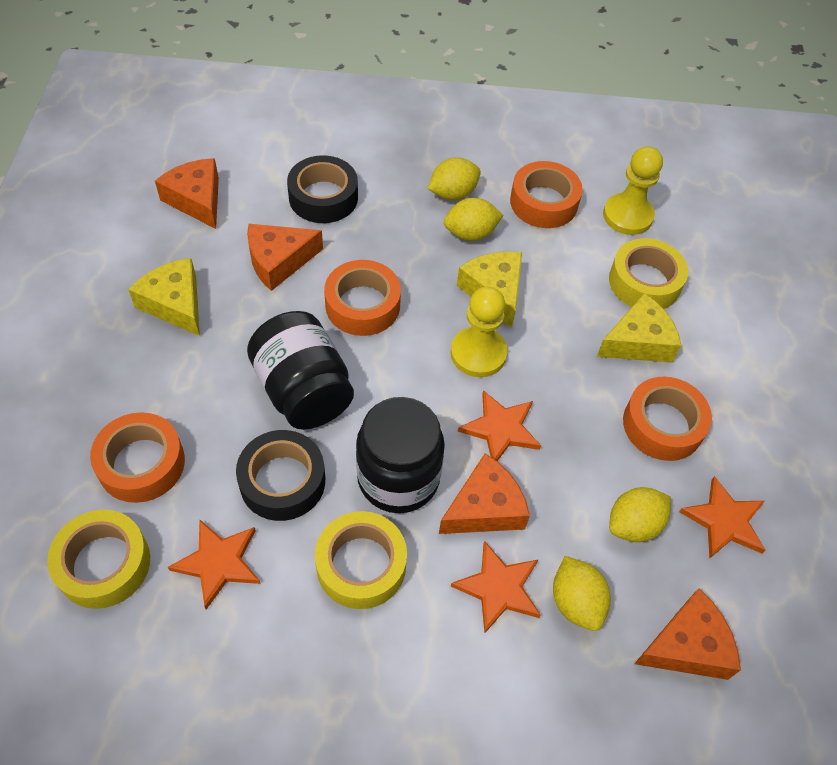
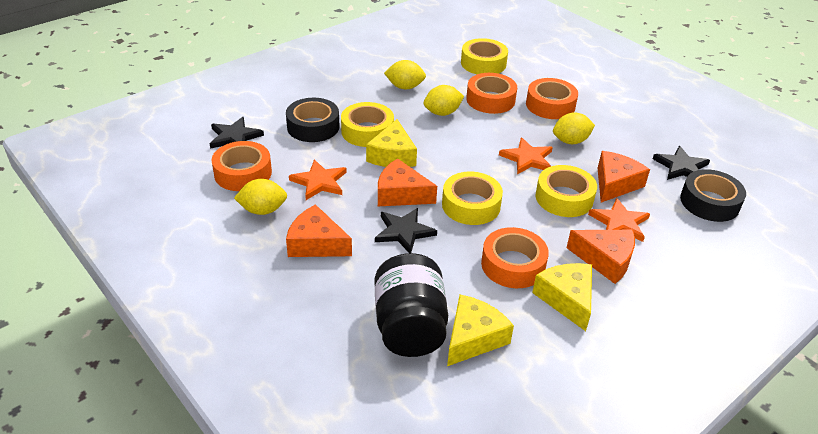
black jar: [247,311,354,430] [356,397,445,513] = 2 -> [375,253,448,357] = 1
black star: none = 0 -> [210,117,264,149] [375,208,437,253] [653,146,710,180] = 3
orange star: [168,520,261,610] [451,541,541,633] [458,390,541,461] [679,476,766,559] = 4 -> [289,159,347,200] [499,137,553,174] [588,198,650,242] = 3
yellow pawn: [451,287,507,377] [603,146,663,235] = 2 -> none = 0
yellow tape: [47,510,150,609] [315,511,407,609] [609,238,688,309] = 3 -> [341,102,394,147] [442,172,503,225] [461,38,508,74] [536,165,597,217] = 4

